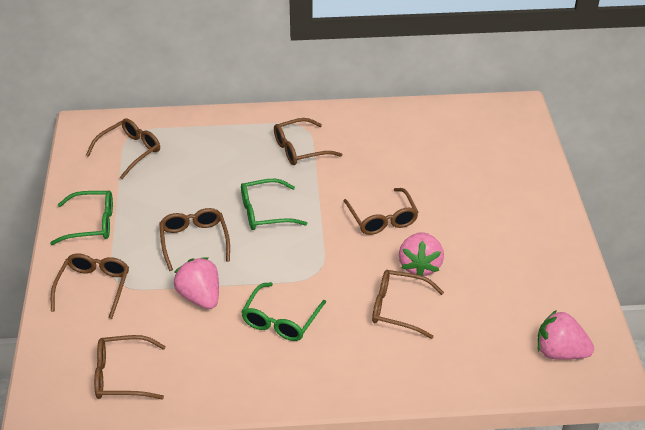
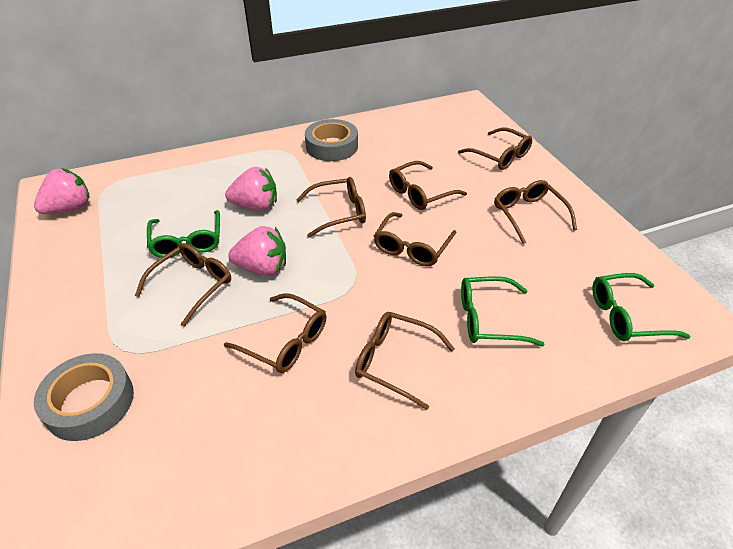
brown glasses: [51,254,129,319] [86,118,160,179] [94,335,166,399] [159,208,230,271] [274,118,342,165] [343,188,419,235] [372,270,444,339] = 7 -> [135,243,231,326] [224,293,327,373] [296,177,366,238] [355,312,455,410] [374,212,456,266] [389,161,467,210] [458,128,532,170] [494,180,577,244] = 8
grey tape: none = 0 -> [34,353,134,441] [305,119,358,161] = 2

